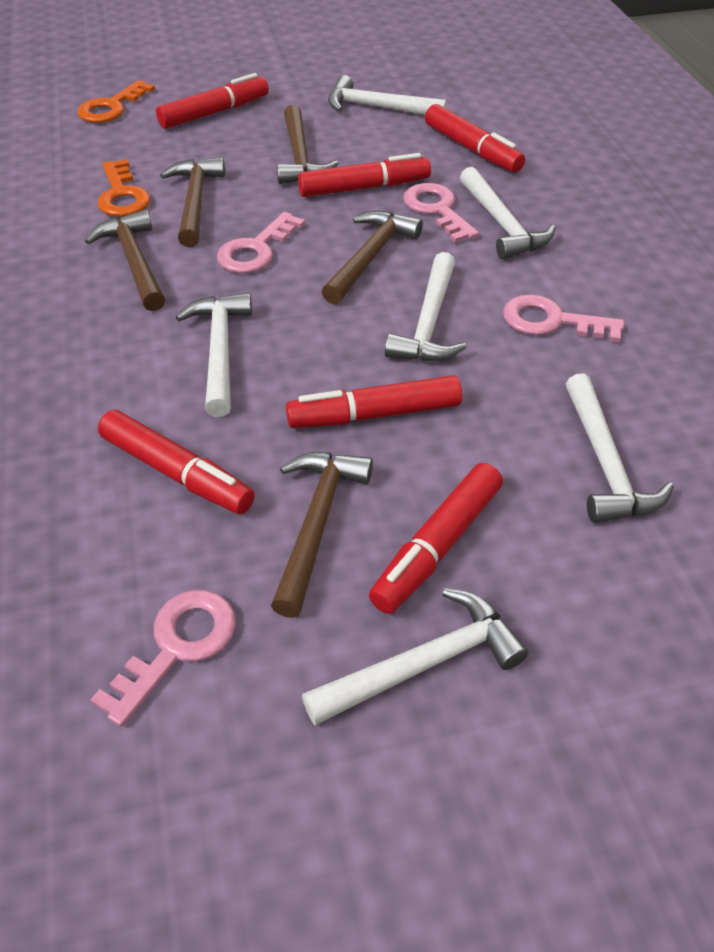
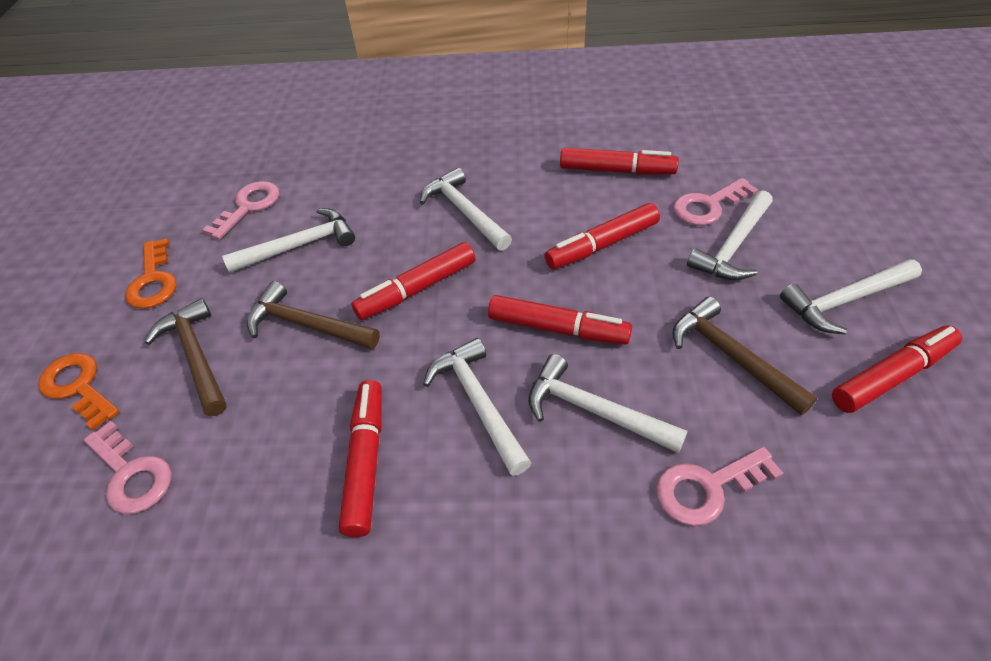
brown hammer: [85,209,165,311] [160,157,225,247] [271,452,373,618] [277,105,339,184] [322,211,423,305] = 5 -> [145,298,227,416] [247,281,380,349] [673,297,817,415] = 3

